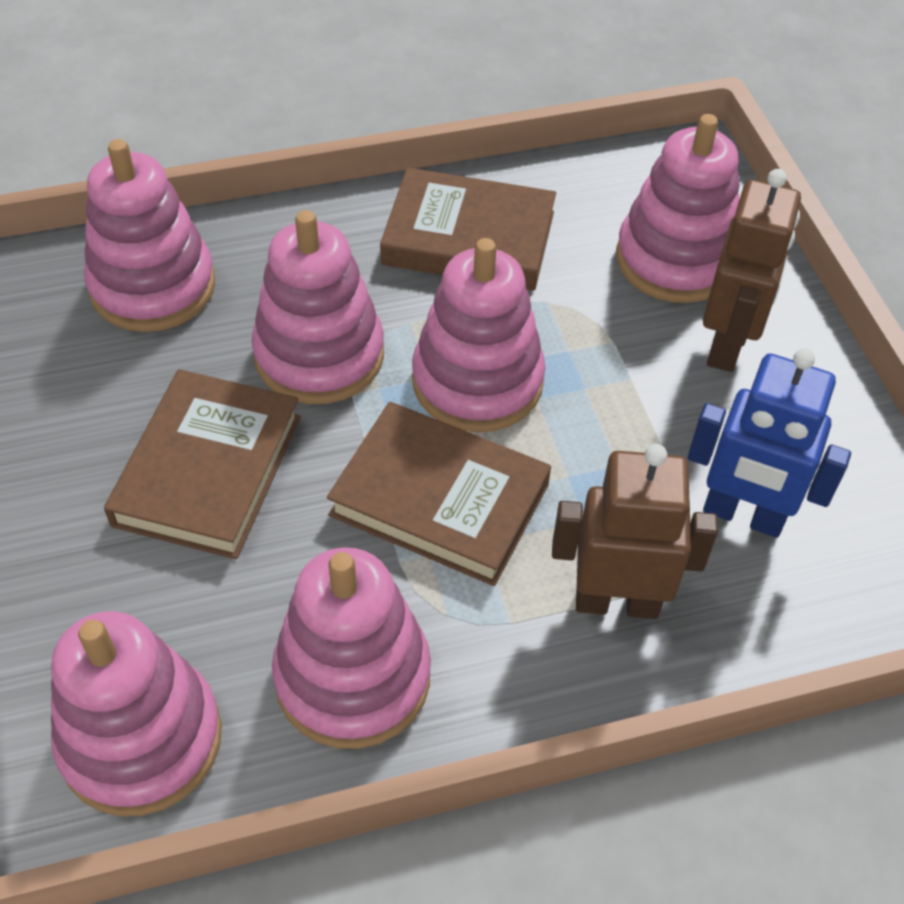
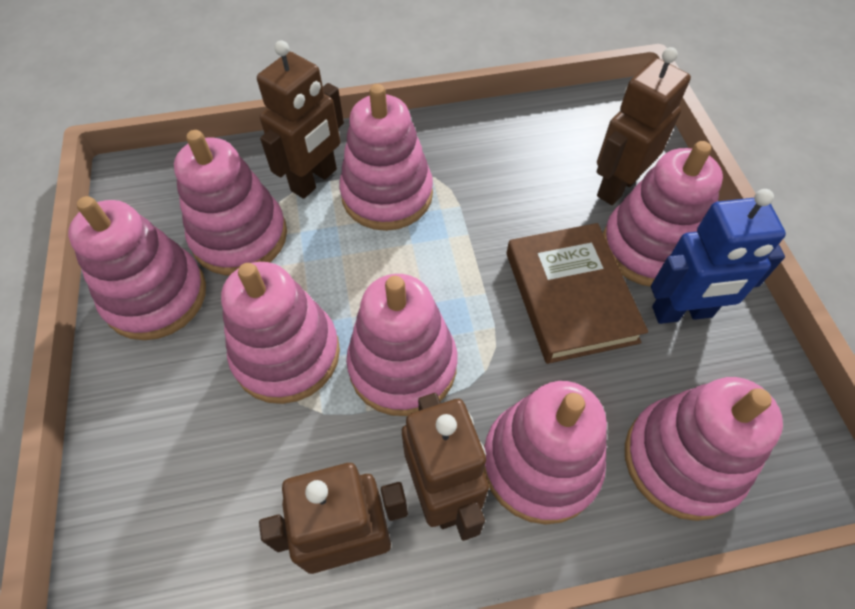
brown book: [104,369,301,559] [327,402,551,586] [380,168,556,291] = 3 -> [507,223,648,364] = 1
brown robot: [552,444,718,619] [703,169,801,372] = 2 -> [257,40,344,199] [259,463,408,574] [402,393,489,541] [596,47,691,205] = 4
pink stacking toy: [51,611,222,816] [84,139,215,332] [251,210,384,404] [272,547,431,749] [412,238,546,433] [616,114,740,303] = 6 -> [68,196,206,340] [174,130,287,275] [221,262,340,404] [339,84,433,231] [346,274,457,416] [484,381,607,524] [603,141,723,287] [625,377,783,521] = 8

